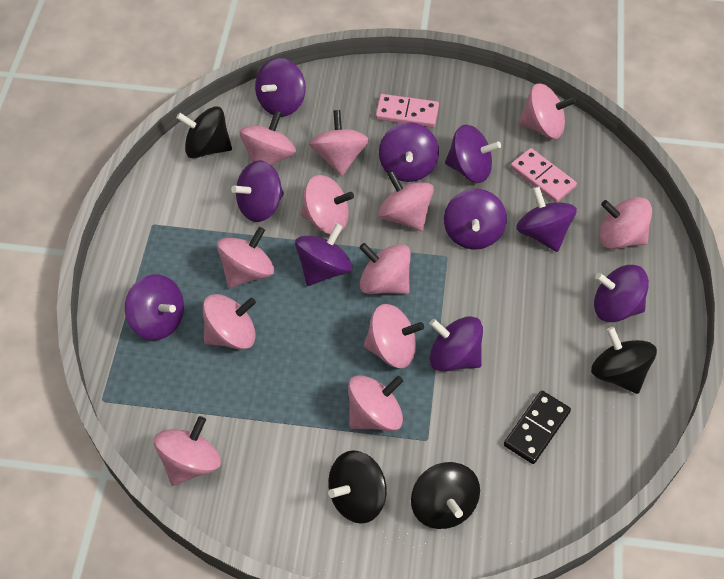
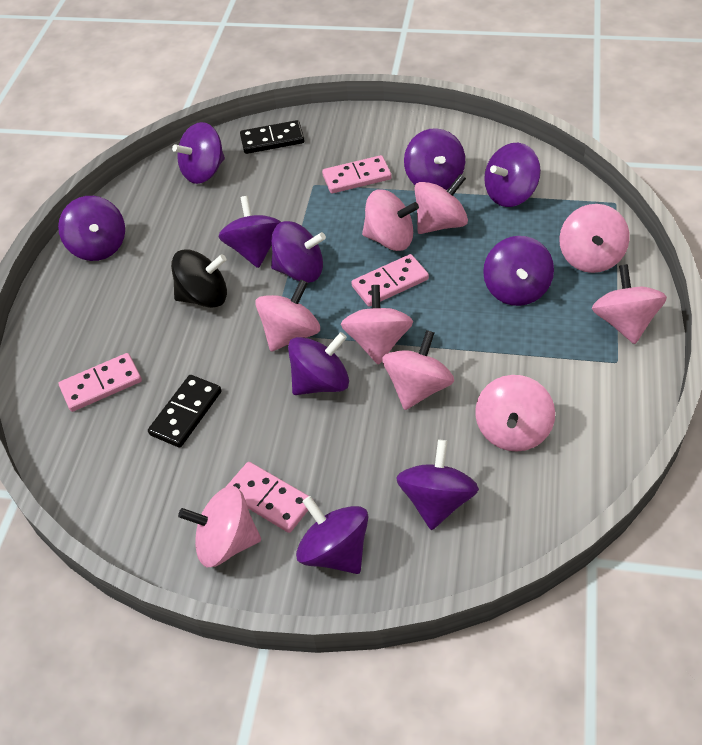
black domino: [504,391,571,464] = 1 -> [148,375,222,448] [240,120,305,154] = 2
black spinning top: [176,106,232,158] [328,450,387,524] [411,462,480,529] [591,327,657,394] = 4 -> [171,249,227,308] = 1
pink domino: [376,94,439,127] [510,148,577,202] = 2 -> [59,353,142,412] [226,462,313,533] [322,155,392,194] [351,254,429,307] = 4
pink spinning top: [154,416,221,486] [203,294,256,350] [217,227,274,288] [239,110,296,165] [301,175,354,234] [310,110,369,176] [348,375,403,431] [359,243,411,294] [364,304,424,368] [379,171,434,231] [519,83,576,139] [599,197,652,249] = 12 -> [178,486,261,567] [255,280,320,352] [341,285,413,365] [362,190,419,251] [382,330,454,410] [415,174,468,234] [475,375,555,452] [559,204,630,273] [592,264,667,344] = 9

